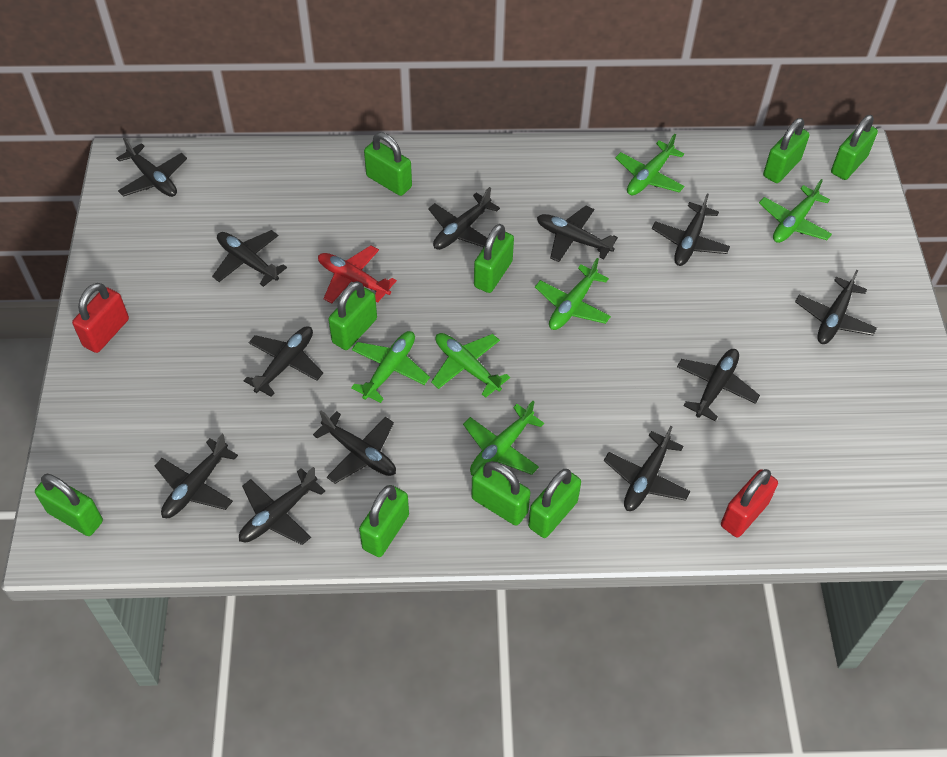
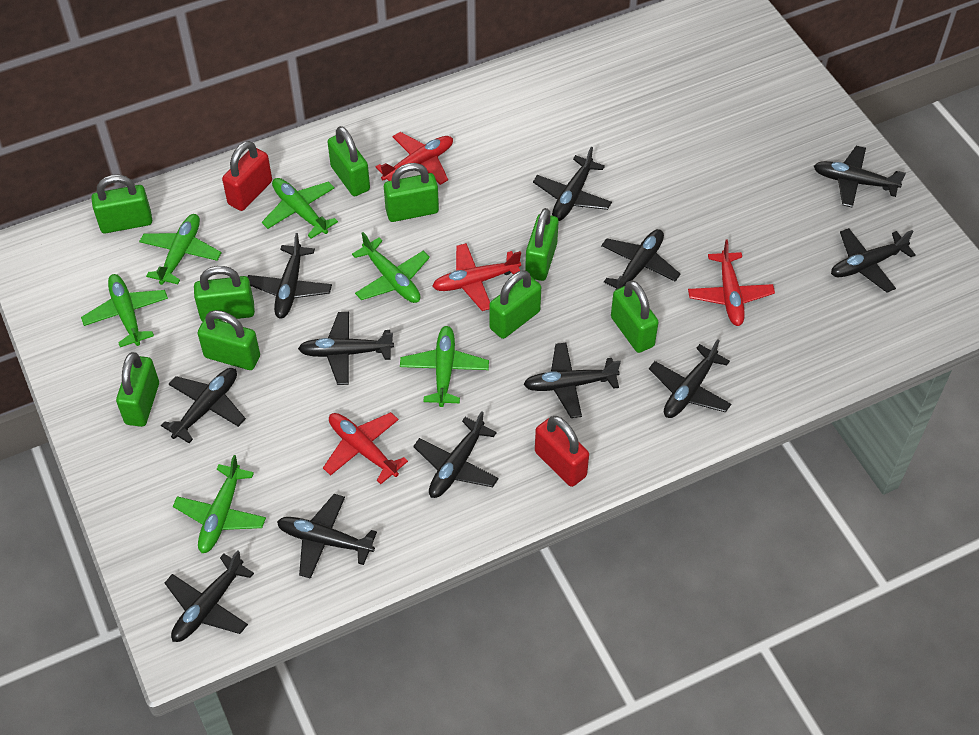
red plane: [318,245,397,303] = 1 -> [323,412,408,484] [375,132,453,185] [432,243,521,311] [688,240,775,326] = 4

